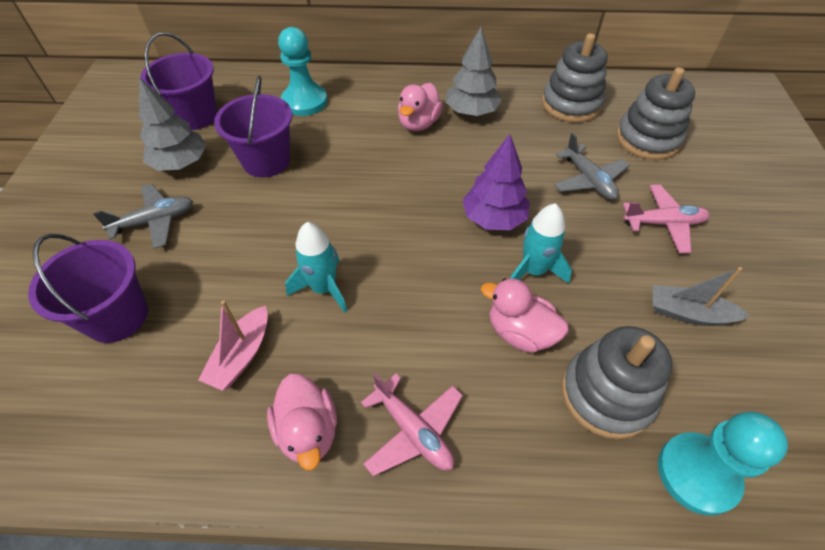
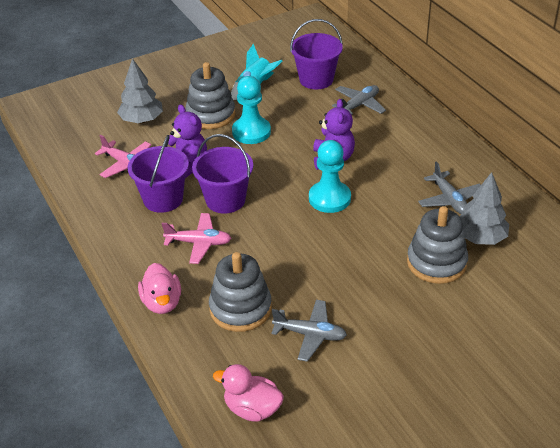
grey boat: [653,267,750,326] = 1 -> none = 0
grey plane: [93,184,193,249] [554,133,630,200] = 2 -> [271,300,347,362] [332,85,386,115] [418,161,481,214] = 3
pink boat: [199,300,268,391] = 1 -> none = 0
pink duck: [267,374,337,470] [398,83,443,131] [481,278,568,353] = 3 -> [138,263,181,314] [213,364,284,422] = 2
purple teddy bear: none = 0 -> [168,104,207,178] [313,99,355,170] = 2
purple tree: [462,134,530,230] = 1 -> none = 0
turquoise rocket: [285,222,347,313] [510,203,572,284] = 2 -> [231,43,282,100] = 1

